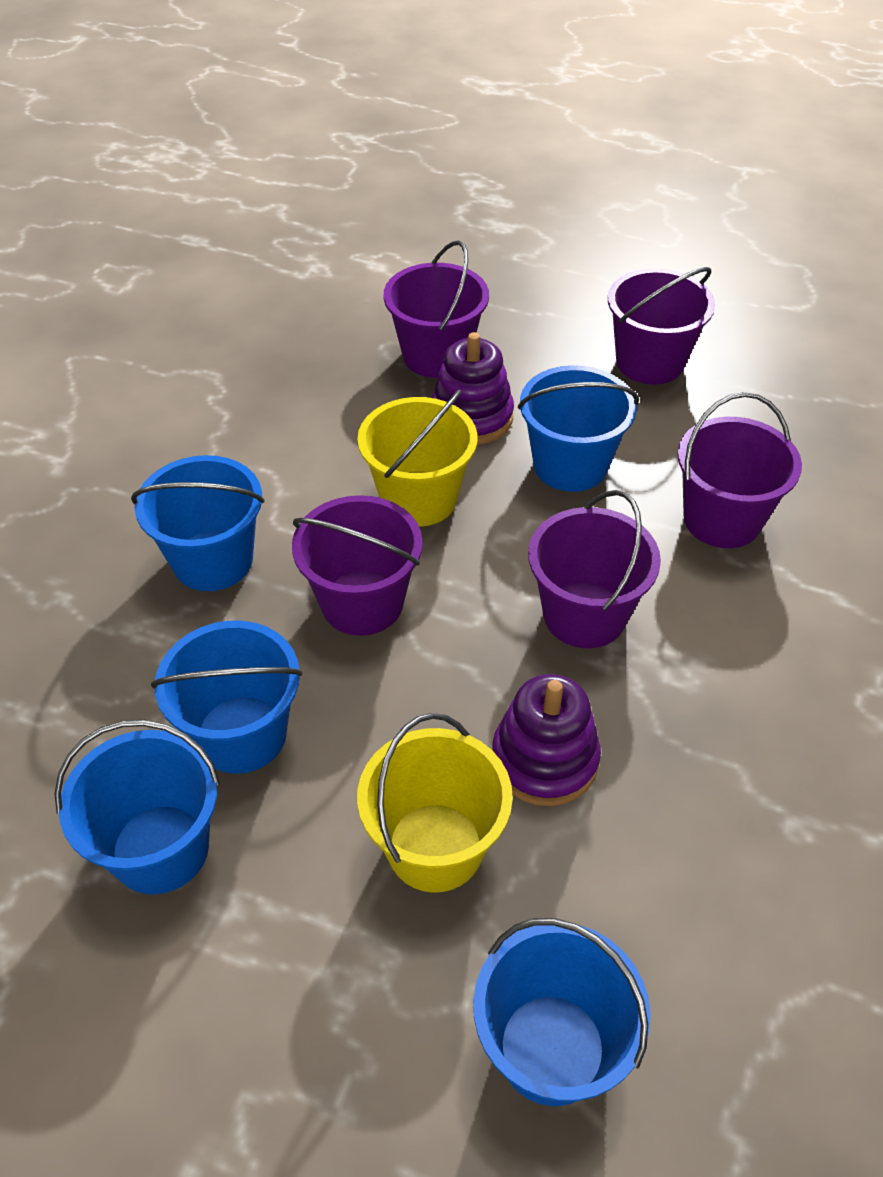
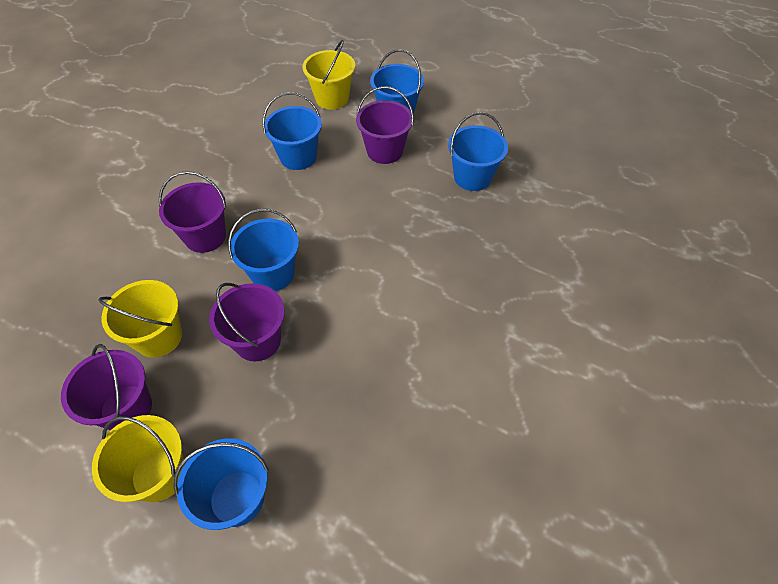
purple bucket: [292,495,423,636] [383,240,489,378] [528,490,661,648] [608,267,715,385] [677,392,802,548] = 5 -> [61,344,152,430] [159,171,226,253] [209,283,285,361] [356,86,414,164] = 4
purple stacking toy: [432,332,514,445] [492,674,601,806] = 2 -> none = 0
yellow bucket: [357,713,513,893] [358,390,477,527] = 2 -> [92,415,185,502] [98,280,182,358] [303,40,355,110] = 3

